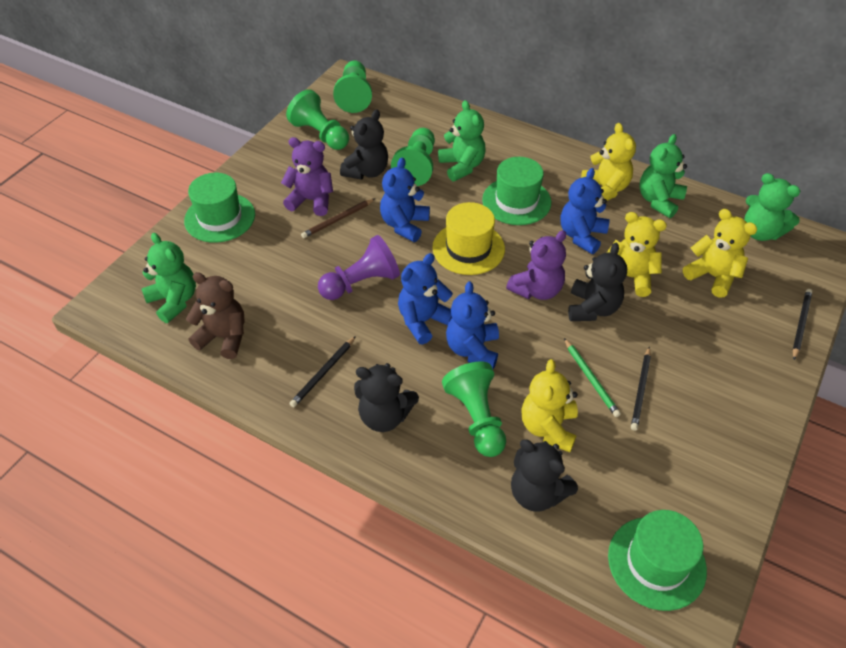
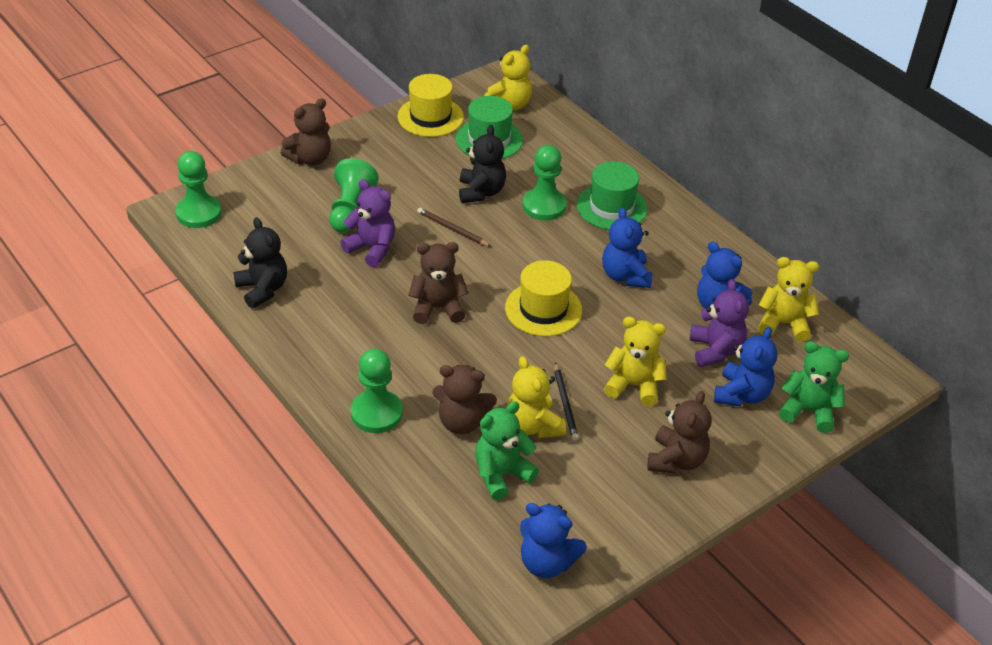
black pencil: [289,336,356,407] [631,347,651,431] [792,289,812,360] = 3 -> [554,363,579,441] = 1
black teddy bear: [340,109,388,180] [354,363,419,432] [511,439,578,512] [568,243,627,321] = 4 -> [233,217,287,308] [459,125,506,203] = 2
brown teddy bear: [186,272,245,359] = 1 -> [281,98,331,165] [408,242,469,324] [433,365,497,434] [648,391,711,474] = 4
green hat: [184,173,255,243] [482,157,551,225] [608,510,707,611] = 3 -> [456,96,523,159] [577,161,648,230] = 2
green pencil: [564,338,621,417] = 1 -> none = 0
green teddy bear: [141,233,196,323] [438,100,485,181] [639,134,687,218] [744,173,801,241] = 4 -> [475,401,539,500] [779,341,849,433] = 2
purple pawn: [318,235,400,300] = 1 -> none = 0
yellow hat: [432,202,505,275] = 1 -> [397,74,464,137] [505,260,582,337] = 2

